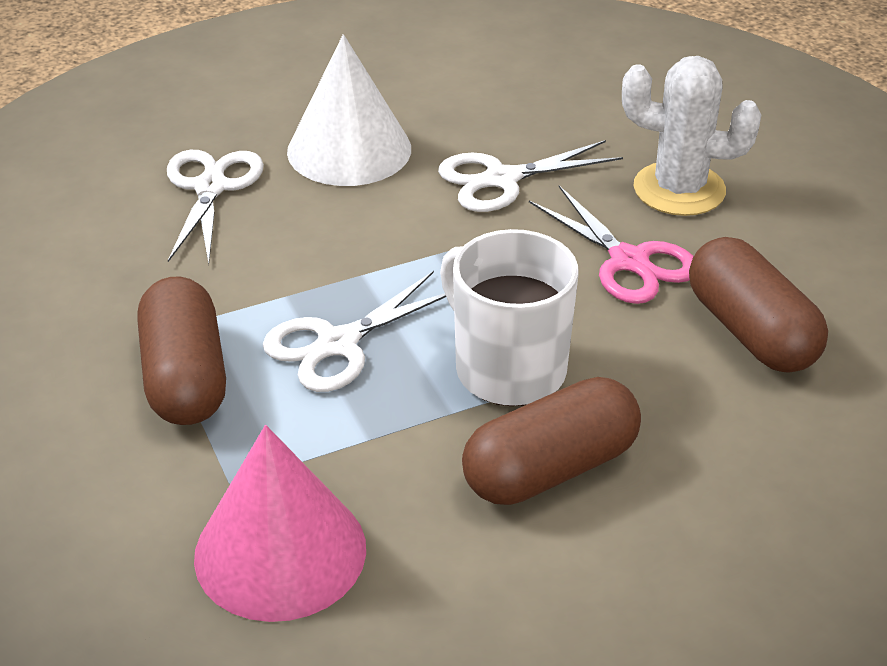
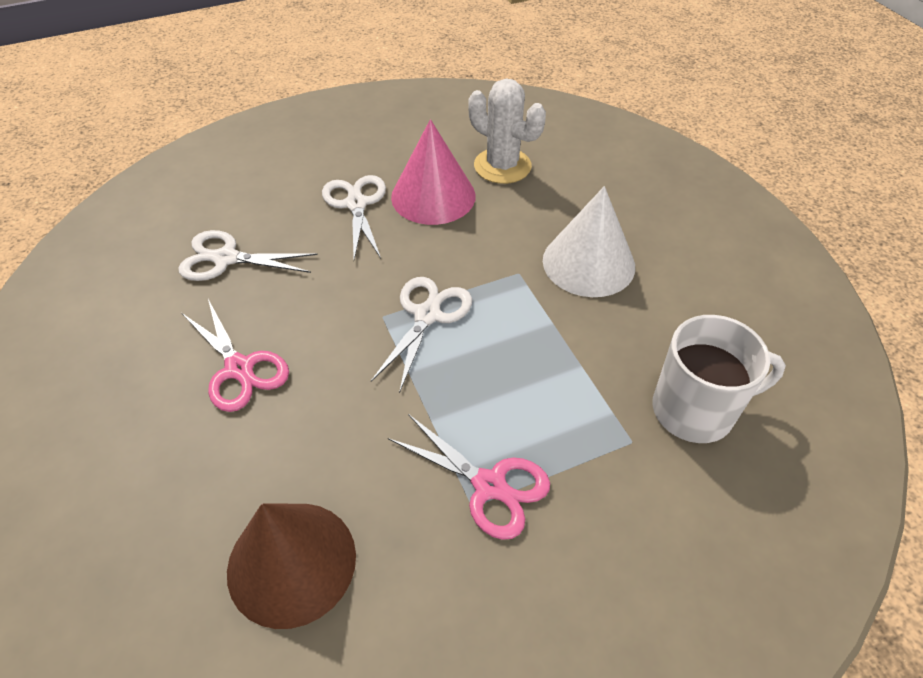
brown capsule: [137,277,226,425] [462,377,641,505] [689,237,828,373] = 3 -> none = 0
brown cone: none = 0 -> [227,504,356,629] = 1
pink scissors: [529,186,694,304] = 1 -> [182,299,289,412] [388,414,550,540] = 2

